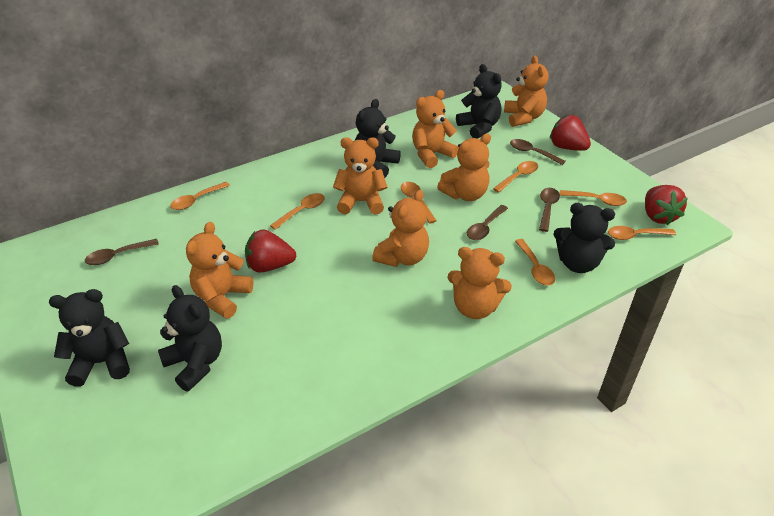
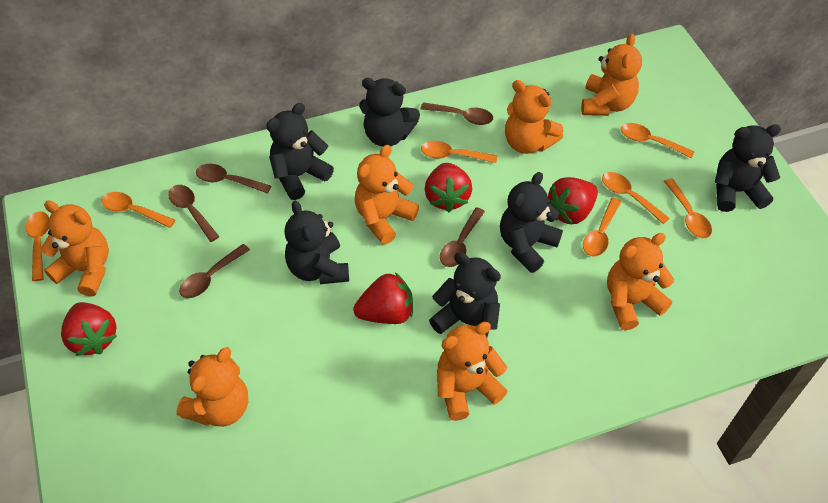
black teddy bear: [49,289,130,387] [158,285,222,391] [355,99,401,178] [456,64,502,139] [553,203,615,273] = 5 -> [266,103,334,200] [285,201,349,284] [359,78,420,147] [429,252,501,337] [500,172,563,273] [714,124,781,212] = 6
brown spoon: [85,239,159,265] [467,205,508,240] [510,139,566,165] [539,188,560,232] = 4 -> [168,185,220,242] [179,244,250,298] [196,164,271,194] [421,102,493,125] [440,207,485,267] = 5
red strawberry: [245,229,296,273] [550,115,591,151] [645,185,688,225] = 3 -> [61,302,117,356] [353,272,413,324] [425,163,472,212] [548,177,598,224] = 4

